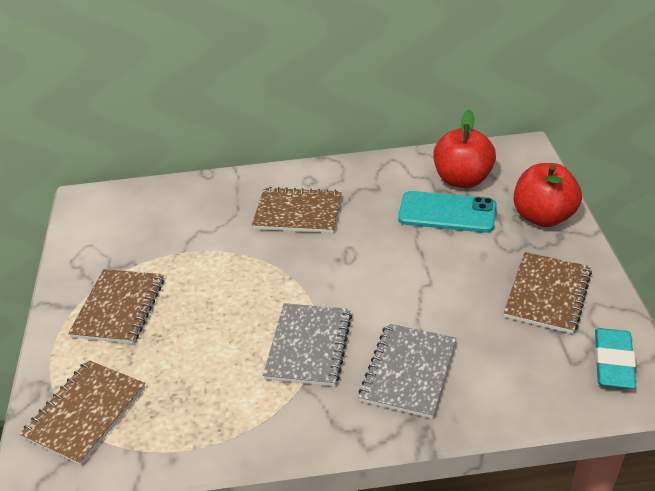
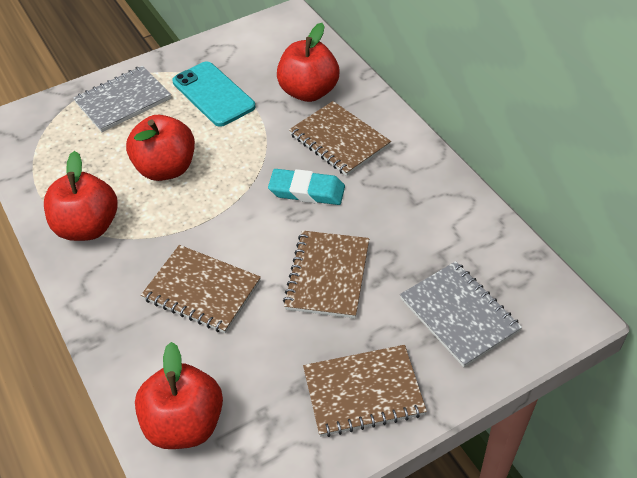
red apple: [433,110,496,188] [514,163,582,227] = 2 -> [44,151,117,241] [126,115,195,181] [135,342,223,449] [277,23,340,102] = 4

